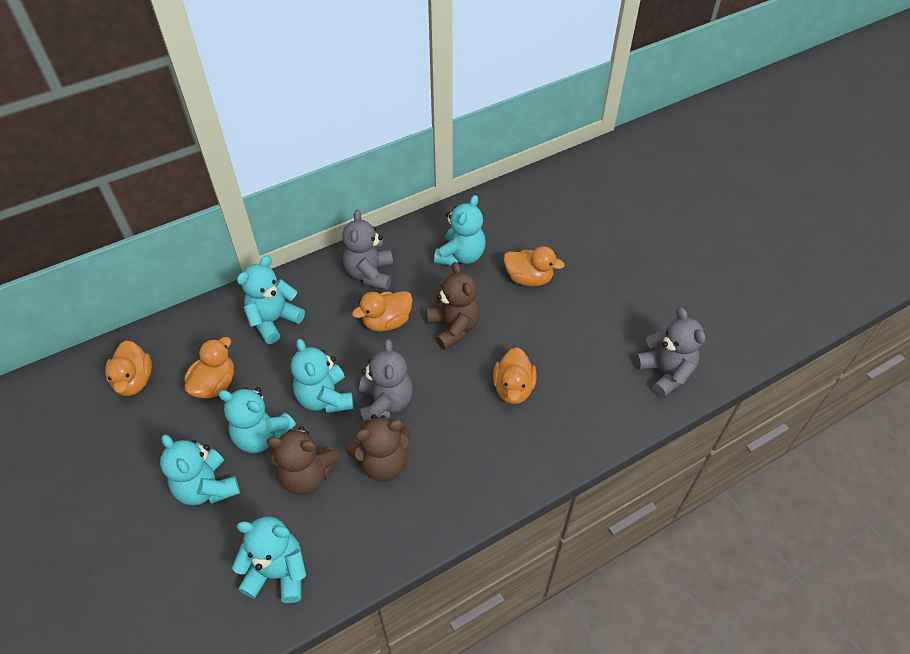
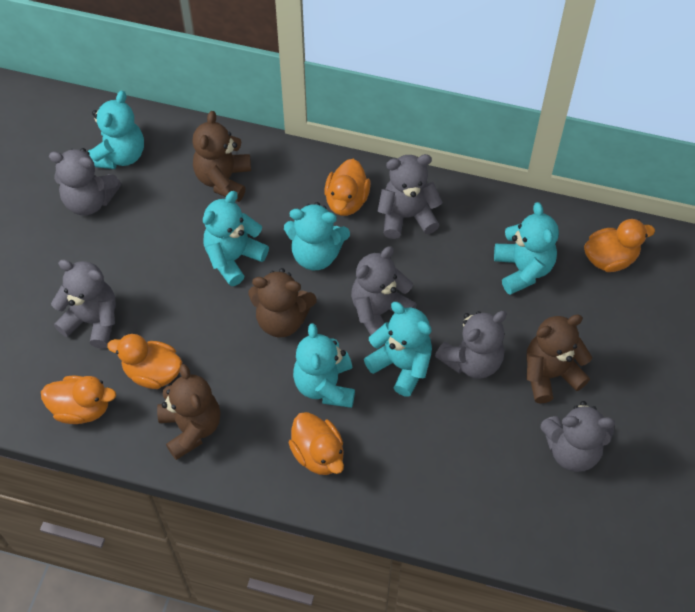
brown teddy bear: [267,426,340,495] [346,414,412,482] [427,262,480,350] = 3 -> [157,364,220,460] [192,111,251,202] [248,268,317,337] [526,314,592,403] = 4
grey teddy bear: [342,210,393,290] [359,339,413,425] [635,307,705,398] = 3 -> [49,148,122,215] [51,259,116,348] [351,246,417,335] [378,154,443,239] [435,311,507,379] [540,401,615,472] = 6

